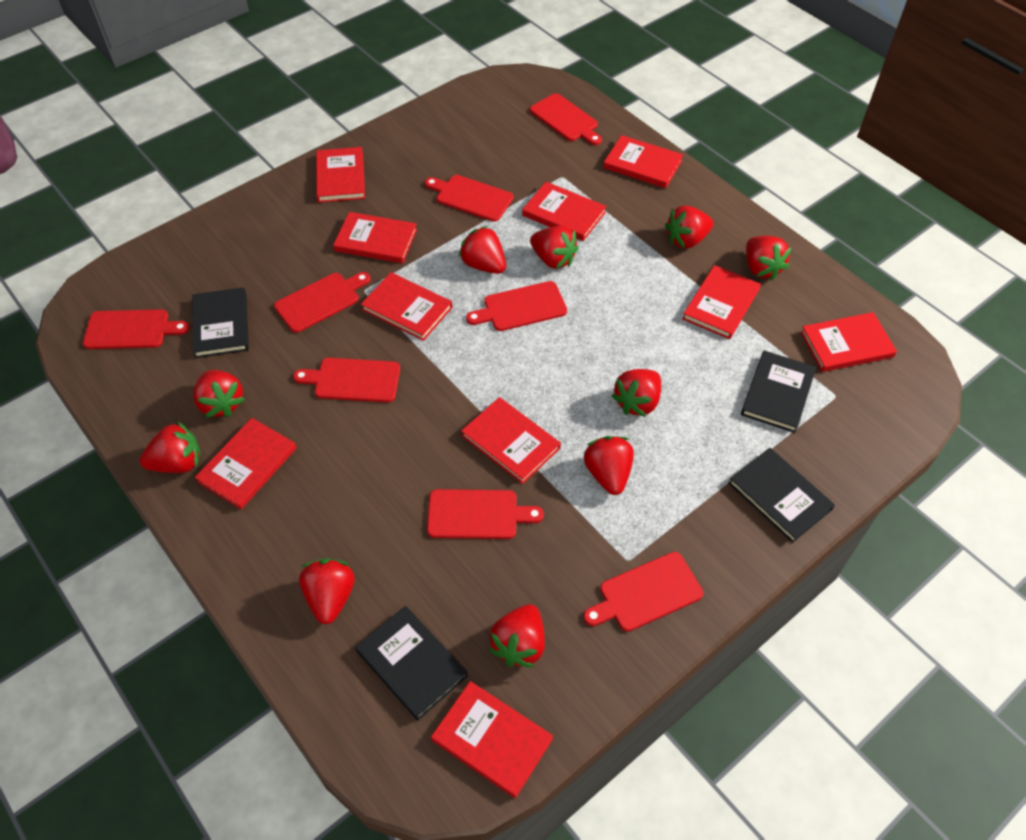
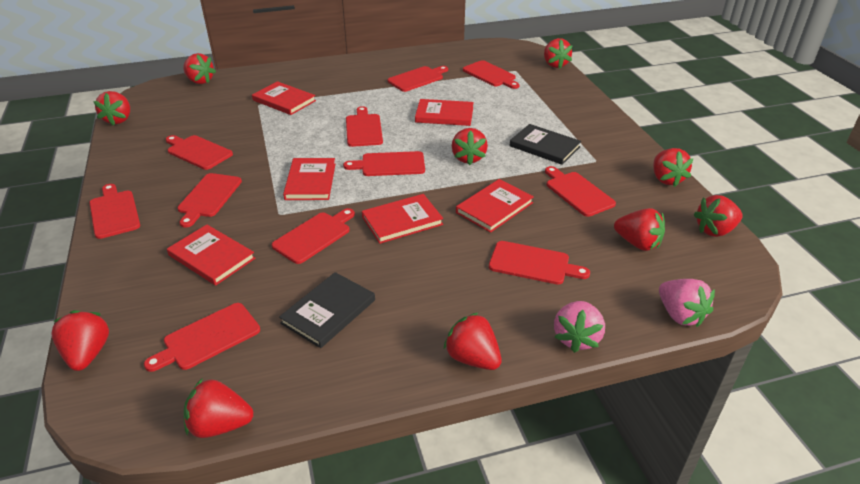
black book: [192,287,249,358] [355,606,468,721] [728,448,835,543] [741,351,816,433] = 4 -> [279,272,375,348] [510,124,581,165] = 2
pink strawberry: none = 0 -> [554,301,605,353] [659,279,715,327] = 2
red book: [195,418,297,510] [316,147,365,203] [333,212,417,263] [361,272,453,341] [431,681,553,798] [461,397,561,484] [522,182,607,241] [603,135,683,188] [682,265,761,339] [801,312,897,372] = 10 -> [167,225,255,286] [252,81,316,115] [283,158,335,200] [362,194,443,244] [415,99,474,126] [456,179,534,233] = 6
red cutting board: [83,309,189,349] [274,272,370,333] [293,358,400,403] [425,175,514,222] [427,489,544,539] [466,281,567,331] [530,93,602,145] [583,552,703,632] = 8 -> [89,184,140,239] [144,303,260,372] [166,135,233,170] [177,173,242,228] [272,208,355,264] [343,151,425,176] [346,106,383,147] [388,66,448,92] [463,60,520,89] [489,241,590,285] [545,166,616,217] = 11

